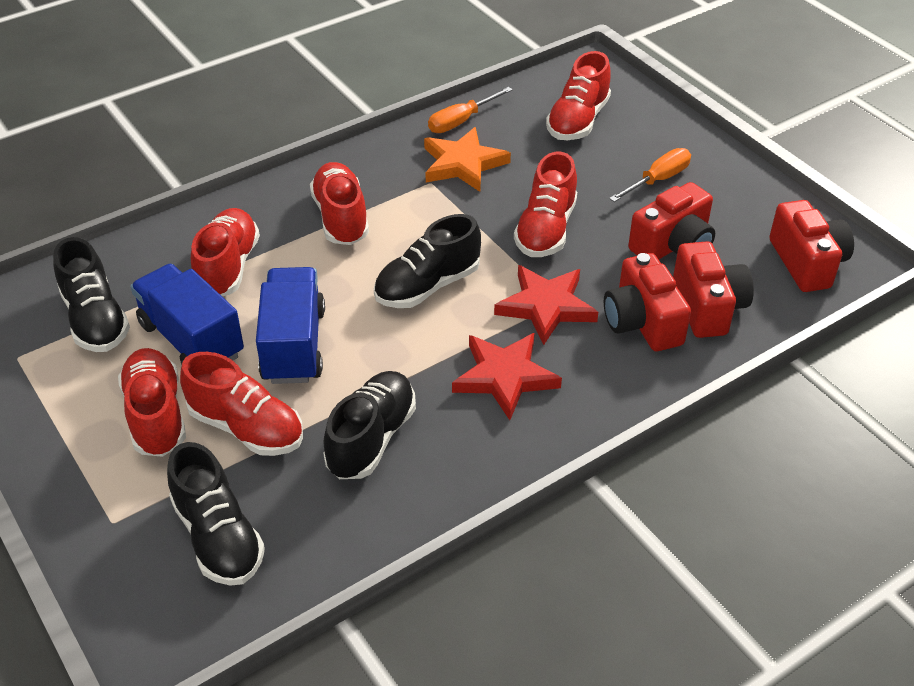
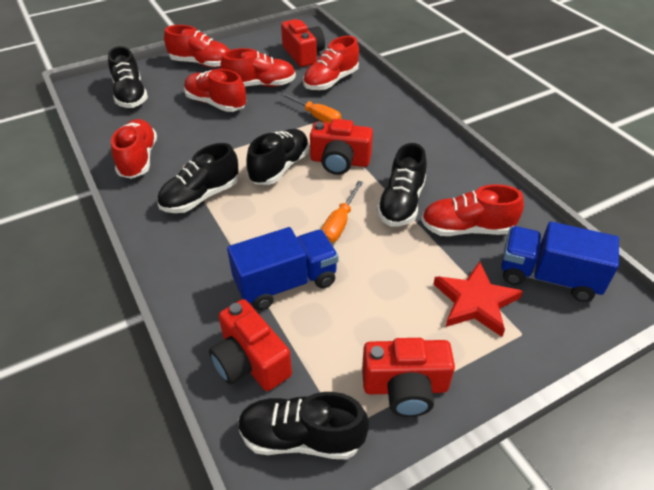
black shoe: [53,237,130,352] [167,442,265,586] [323,371,416,479] [374,214,481,308] = 4 -> [108,46,148,108] [157,143,238,213] [238,392,369,459] [246,129,309,185] [377,143,427,226] = 5
orange star: [424,127,511,192] = 1 -> none = 0
red star: [452,333,562,420] [494,265,598,345] = 2 -> [434,261,523,337] = 1

